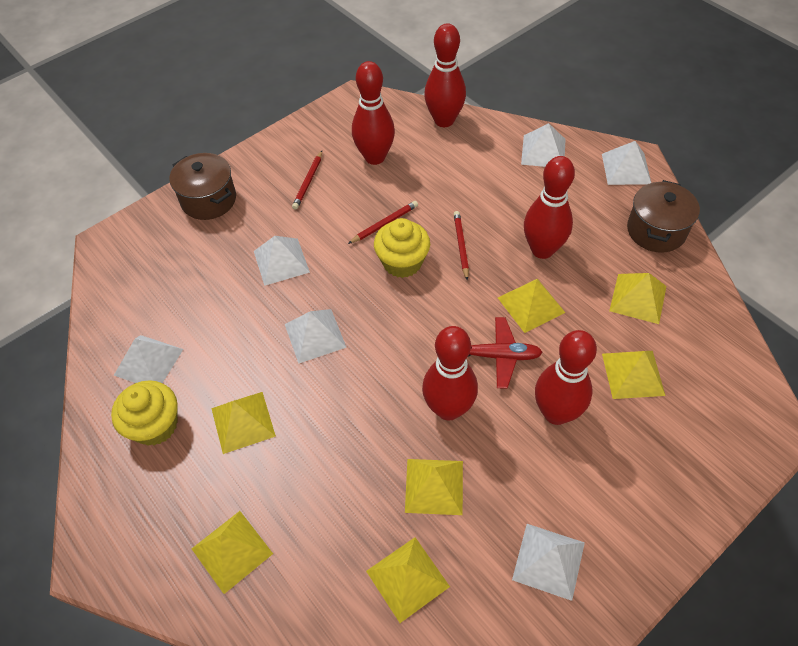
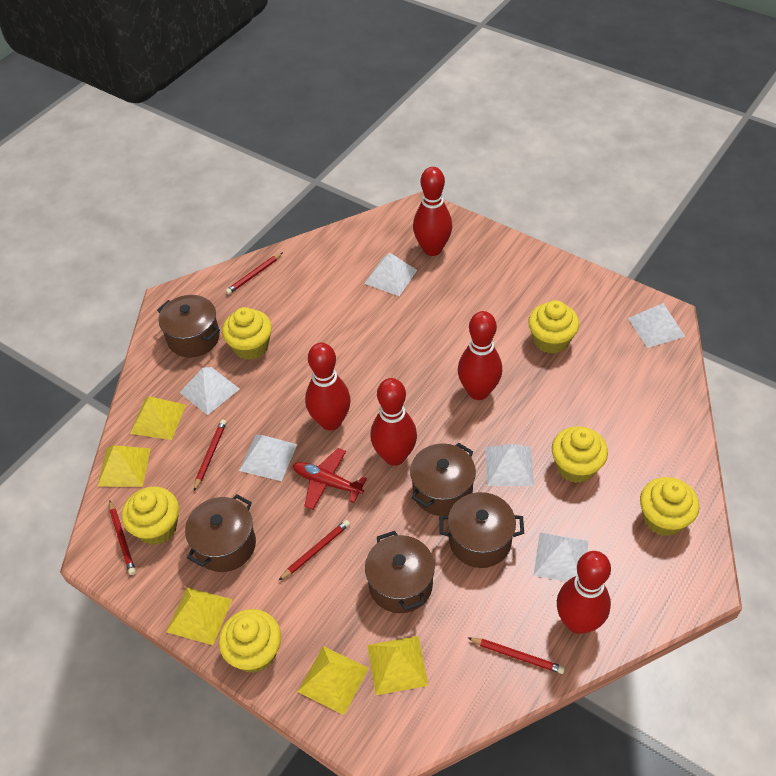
brown pot: [169,153,236,220] [627,180,700,253] = 2 -> [157,295,220,358] [185,494,256,572] [365,531,435,613] [410,443,476,516] [439,492,524,568] = 5
red pencil: [292,151,322,210] [348,201,418,244] [454,211,469,281] = 3 -> [109,500,136,575] [194,419,227,491] [226,252,283,295] [278,520,350,581] [467,637,565,674] = 5
yellow cupcake: [111,380,178,446] [374,218,430,278] = 2 -> [122,487,179,545] [219,609,281,673] [222,307,272,360] [528,300,579,354] [552,426,608,483] [640,477,699,536] = 6
yellow pyramid: [192,511,273,594] [211,392,276,454] [366,537,450,623] [405,459,463,515] [498,278,565,333] [602,351,666,399] [609,273,666,324] = 7 -> [97,445,151,487] [130,396,186,440] [166,587,233,645] [297,646,369,715] [368,636,428,695] = 5

